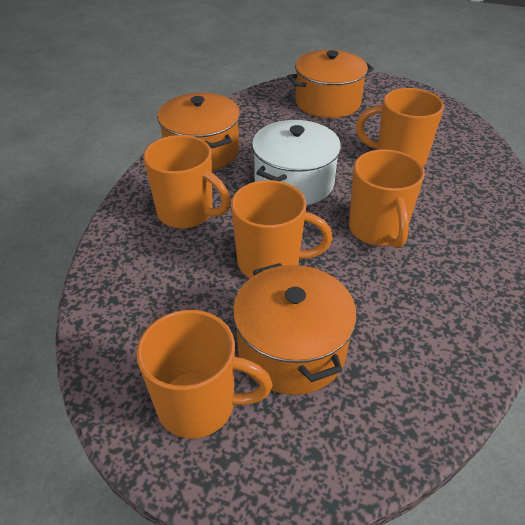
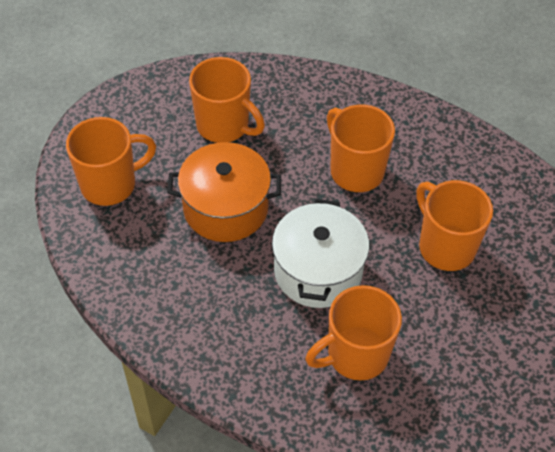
orange pot: [157,93,240,171] [233,263,357,395] [287,50,374,118] = 3 -> [167,142,281,242] = 1

